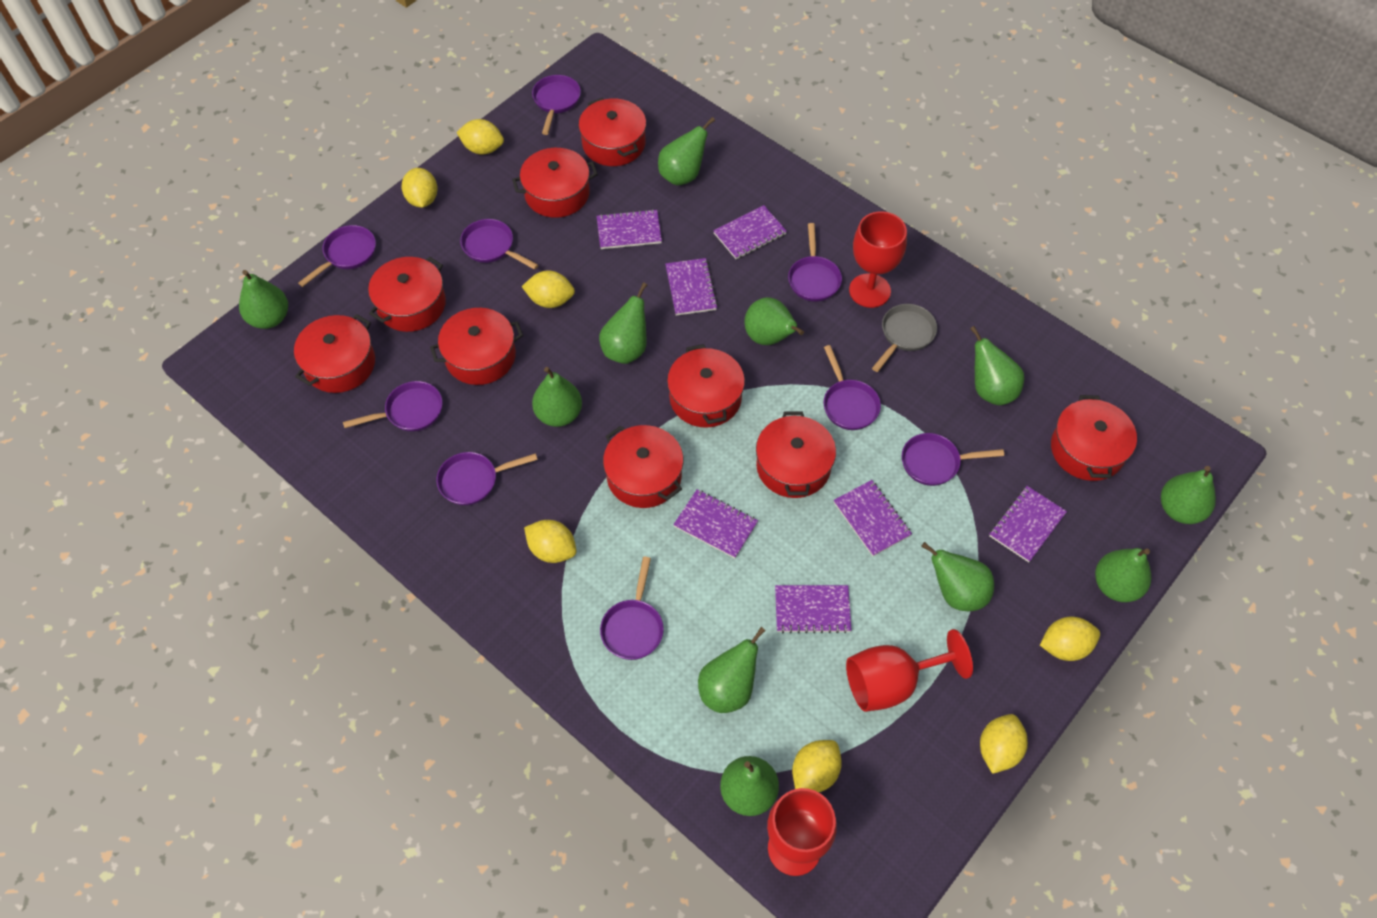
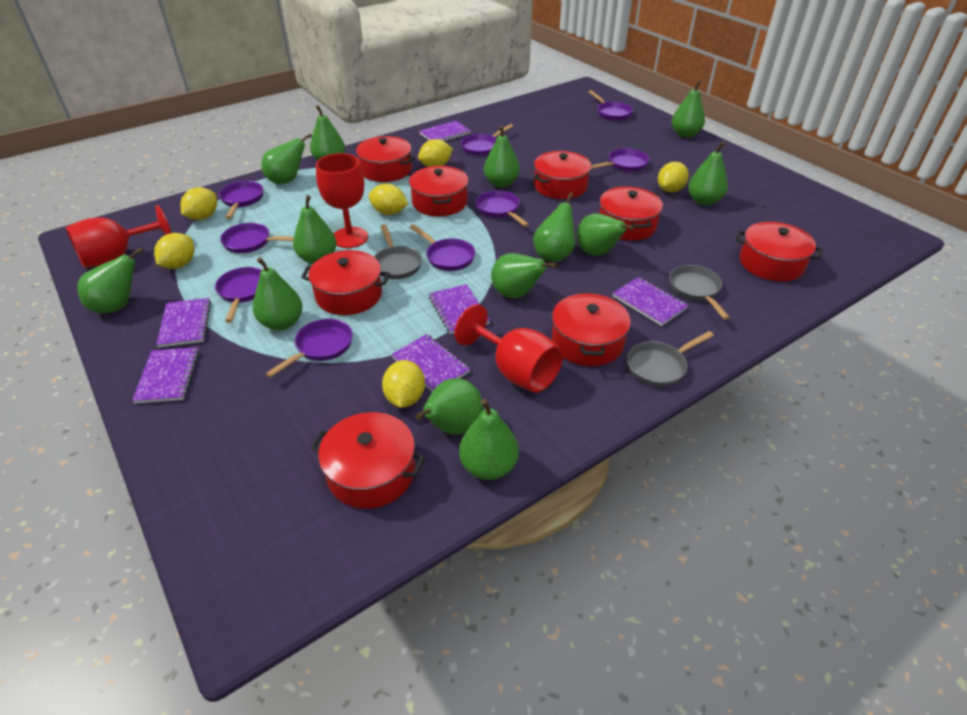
green pear: [239,270,288,329] [532,367,582,427] [599,282,647,364] [658,117,715,185] [698,627,766,713] [720,756,779,816] [744,297,804,345] [921,542,994,611] [970,326,1024,405] [1095,548,1151,602] [1161,466,1216,524] = 11 -> [77,248,144,313] [253,257,303,330] [261,133,312,184] [293,195,337,264] [310,105,345,161] [415,378,483,435] [459,399,519,480] [484,125,520,188] [491,253,557,298] [533,193,575,262] [576,213,634,256] [672,80,705,138] [688,142,728,206] = 13
grey pan: [872,304,937,372] = 1 -> [374,224,422,279] [627,331,714,387] [669,265,730,320] = 3
purple notebook: [597,209,662,249] [665,258,718,315] [673,489,758,558] [713,205,787,259] [775,585,852,633] [834,480,912,556] [989,486,1067,562] = 7 -> [132,347,199,404] [156,298,211,348] [391,334,470,391] [420,121,471,141] [429,284,490,334] [613,277,688,326] = 6
red pot: [294,314,375,393] [368,257,446,332] [430,308,523,385] [512,148,598,218] [579,98,646,166] [603,425,684,508] [667,344,745,428] [756,411,836,498] [1051,395,1137,481] = 9 -> [301,250,390,315] [311,412,425,509] [354,136,415,182] [409,166,469,216] [533,151,591,199] [552,292,631,366] [599,187,663,241] [736,222,822,282] = 8
yellow lemon: [401,168,438,208] [456,119,504,155] [522,270,575,308] [524,520,577,563] [792,740,842,792] [980,714,1028,774] [1040,617,1100,661] = 7 -> [154,233,194,269] [180,187,217,220] [369,184,408,215] [382,360,425,408] [418,139,453,167] [658,162,689,192] = 6

